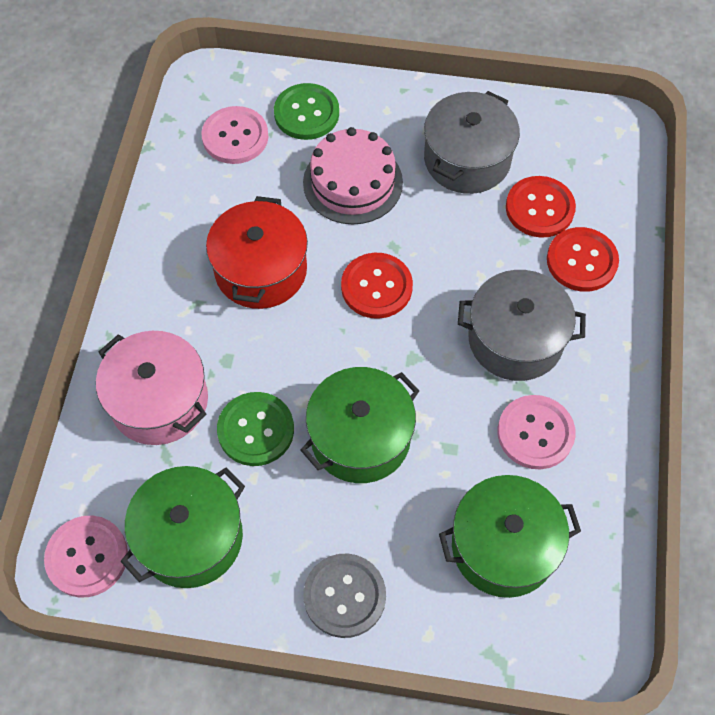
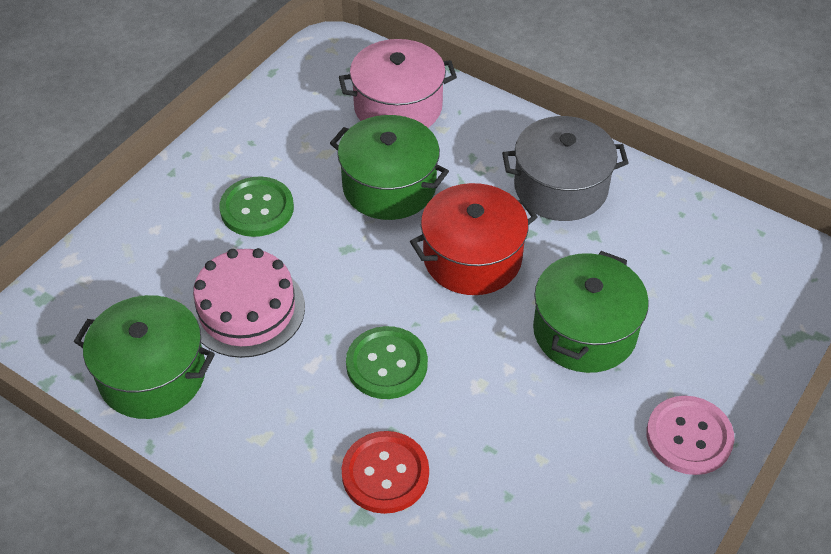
grey button: [303,554,386,638] = 1 -> none = 0
grey pot: [424,91,520,194] [458,270,586,381] = 2 -> [502,116,629,221] = 1
pink button: [44,516,128,598] [201,106,268,164] [497,395,576,469] = 3 -> [646,396,735,475] = 1
red button: [341,253,413,319] [506,176,576,238] [547,227,619,292] = 3 -> [341,431,429,514] = 1

